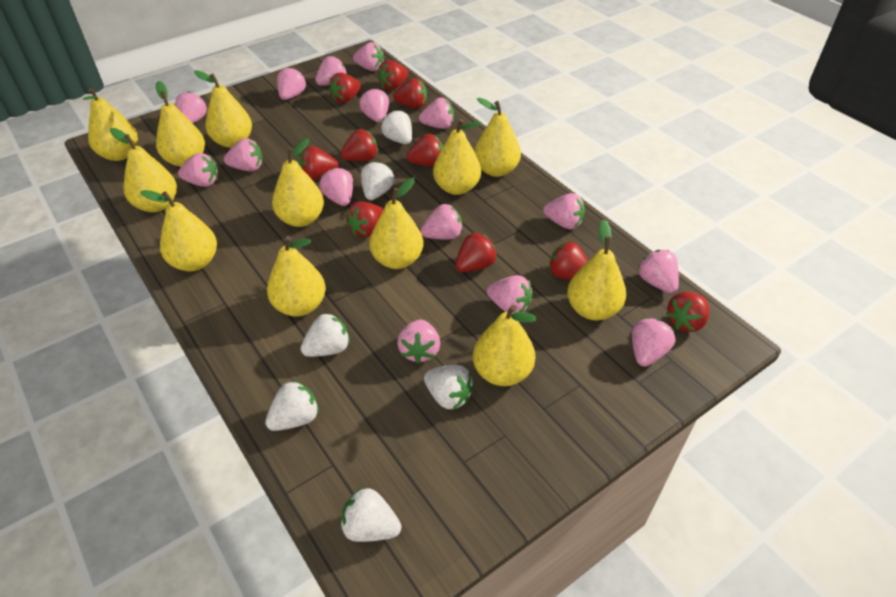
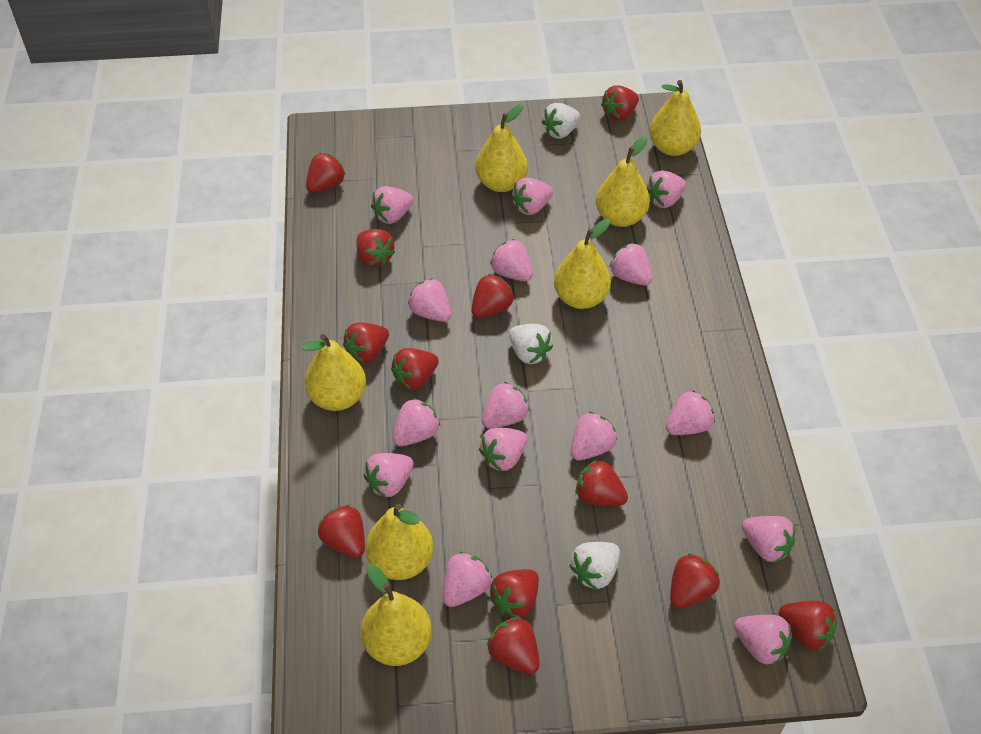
red strawberry: [299,146,339,180] [329,73,361,103] [340,129,378,161] [346,202,383,237] [377,60,409,90] [393,78,427,108] [406,134,443,166] [455,232,497,272] [549,241,588,280] [666,292,709,332] = 10 -> [306,153,346,193] [318,505,365,558] [343,322,389,363] [356,229,395,267] [391,348,439,390] [471,274,514,318] [487,617,540,675] [489,569,539,618] [575,460,628,506] [601,85,639,121] [670,553,720,609] [779,601,837,651] = 12
white strawberry: [265,380,319,431] [300,313,350,357] [341,487,401,542] [361,161,394,200] [381,110,412,144] [424,365,474,409] = 6 -> [509,324,553,364] [541,103,580,139] [569,542,620,590] = 3
yellow pear: [83,88,138,161] [110,128,177,212] [140,190,217,271] [156,81,205,167] [194,70,252,148] [267,236,326,317] [272,138,324,227] [369,178,423,269] [433,119,482,195] [473,305,536,386] [474,98,521,177] [567,219,626,321] = 12 -> [301,334,366,411] [361,564,432,666] [366,504,433,580] [475,104,528,192] [554,219,611,309] [596,136,650,227] [650,80,701,156] = 7

